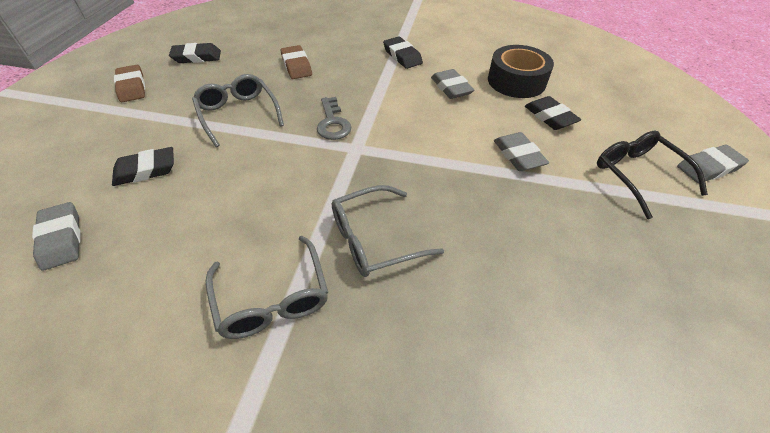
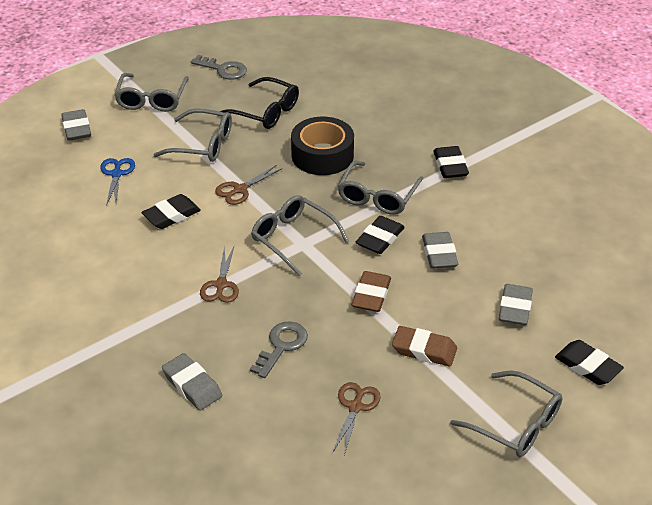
blue scissors: none = 0 -> [100,158,135,206] = 1
brown scissors: none = 0 -> [200,246,239,303] [215,165,282,205] [333,382,381,455] = 3
grey glasses: [192,74,284,147] [206,236,328,339] [332,185,444,277] = 3 -> [114,73,189,112] [153,109,232,162] [251,195,349,276] [338,161,423,215] [450,370,562,457] = 5
grey key: [317,97,351,140] = 1 -> [191,55,247,80] [250,321,308,378] = 2

